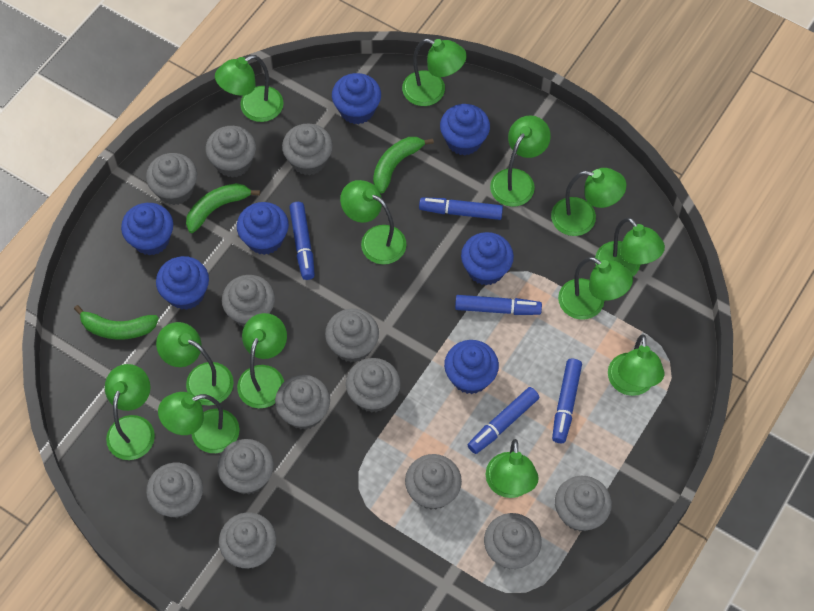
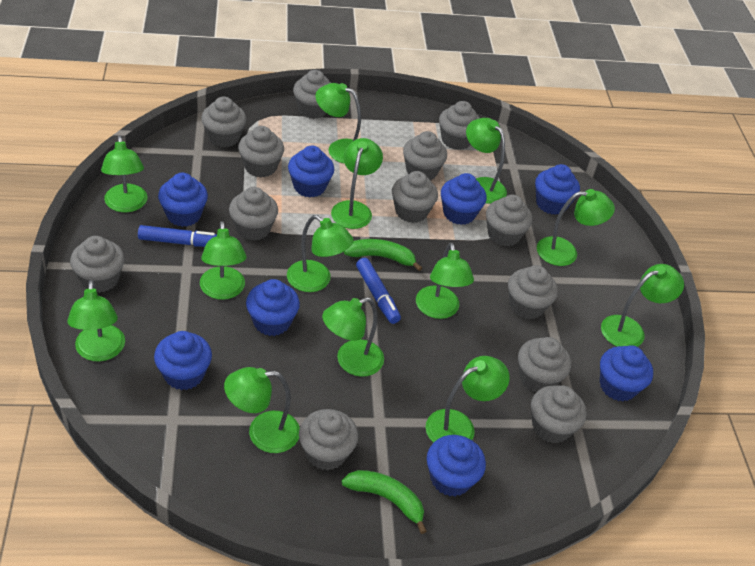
blue cupcake: [121,203,173,256] [156,256,209,310] [237,202,289,255] [332,73,381,124] [440,104,490,156] [444,340,499,394] [461,232,514,286] = 7 -> [154,331,212,390] [158,173,208,227] [246,279,300,336] [288,145,334,198] [427,435,486,497] [441,173,487,225] [535,164,580,215] [600,345,653,401] = 8
blue marker: [289,202,315,280] [419,197,503,220] [455,295,542,315] [468,387,540,454] [552,358,582,443] = 5 -> [138,225,217,247] [356,258,401,324] = 2
green banana: [74,305,159,340] [186,183,260,233] [373,137,434,193] = 3 -> [342,470,427,534] [344,239,422,271] = 2

